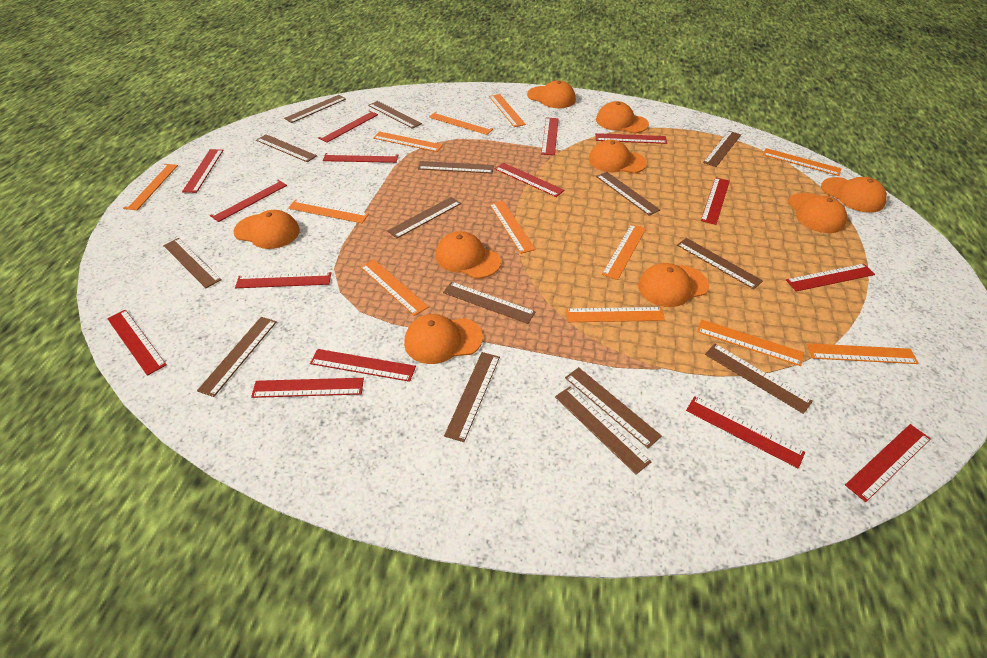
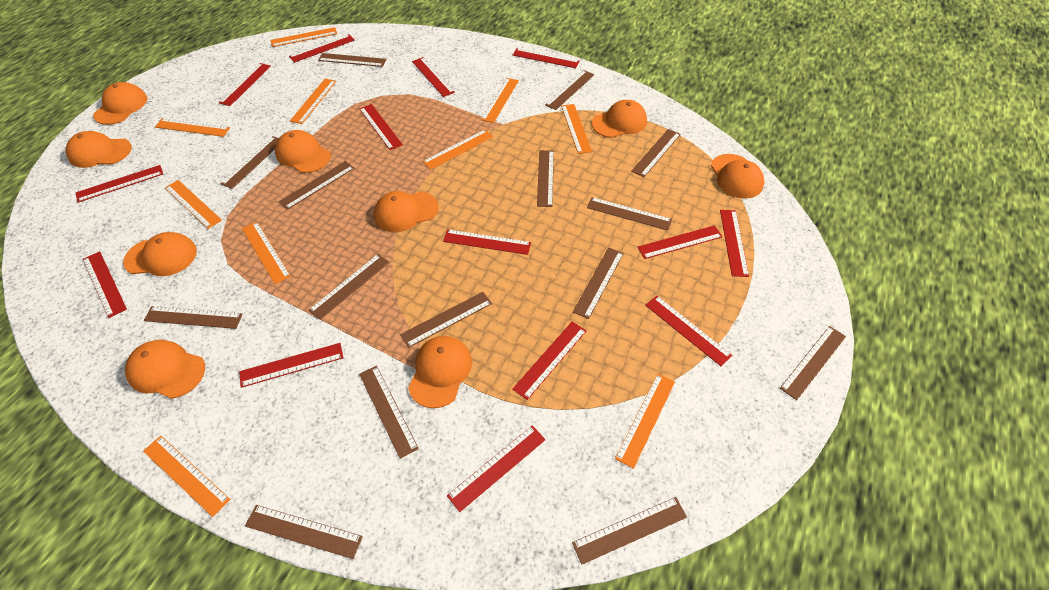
orange ruler: [123,164,178,210] [288,199,369,223] [360,260,429,316] [373,131,443,152] [429,112,493,135] [489,94,526,127] [489,201,536,254] [566,307,665,322] [602,224,646,280] [697,319,804,366] [762,148,841,176] [807,343,918,364] = 12 -> [143,436,230,517] [155,118,230,137] [165,180,222,229] [242,222,291,284] [271,27,337,47] [290,79,336,124] [422,130,493,170] [481,78,519,123] [561,104,592,154] [615,374,675,469] = 10
red ruler: [107,310,167,376] [182,149,223,193] [210,180,287,222] [235,272,331,288] [251,378,364,398] [310,349,416,382] [318,111,378,143] [323,153,398,163] [495,163,565,197] [541,118,559,155] [595,133,667,144] [686,396,805,469] [701,177,730,225] [786,264,875,292] [845,424,931,502] = 15 -> [76,165,163,203] [83,251,127,318] [219,63,271,106] [239,343,343,388] [289,34,355,63] [360,104,403,150] [412,57,455,97] [443,229,531,255] [447,425,546,512] [512,322,586,400] [513,48,580,68] [638,225,723,259] [645,296,732,366] [720,210,749,277] = 14

